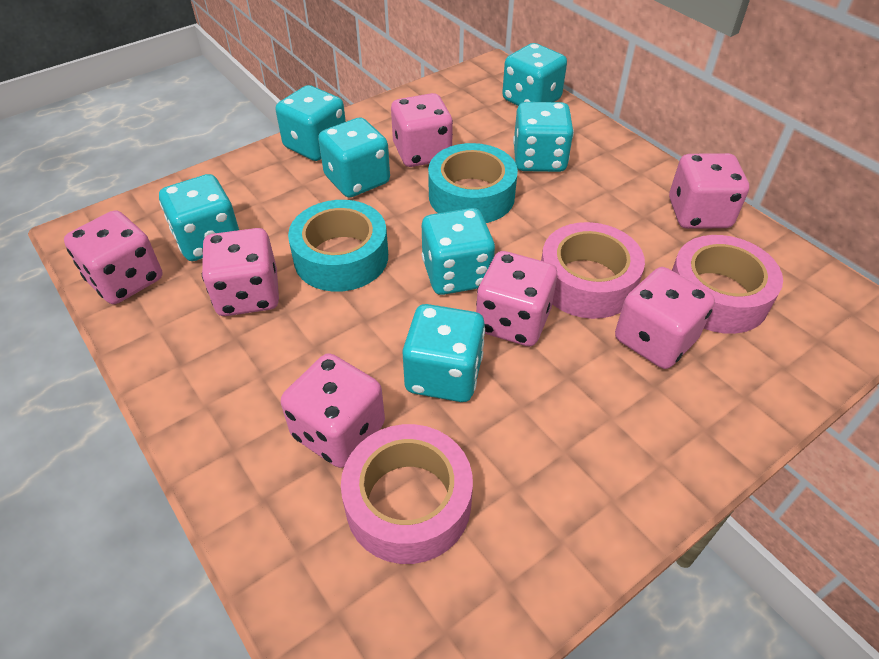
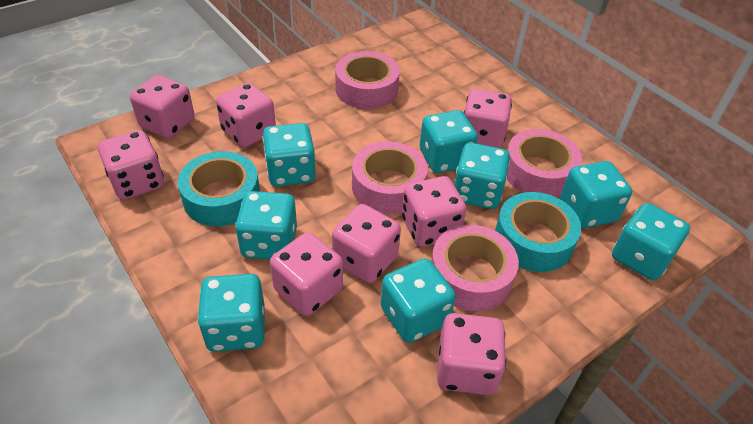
pink dice: [64,210,162,304] [202,228,279,316] [281,353,385,468] [391,93,453,167] [476,251,557,346] [615,267,715,369] [669,153,749,229] = 7 -> [98,130,164,200] [130,75,195,138] [216,83,276,147] [270,232,343,316] [332,204,401,283] [402,176,466,247] [437,313,506,395] [464,89,512,148] = 8
pink tape: [341,424,473,564] [541,222,645,319] [672,235,783,334] = 3 -> [335,51,400,109] [352,141,428,214] [431,225,519,311] [507,129,582,197] = 4
turquoise dice: [159,174,239,261] [276,85,346,161] [318,118,390,198] [402,304,485,402] [422,208,495,295] [502,43,567,106] [513,102,574,172] = 7 -> [198,274,265,352] [235,191,297,259] [262,123,316,187] [381,258,456,343] [420,110,478,173] [454,143,510,209] [560,161,632,228] [612,203,690,280] = 8

